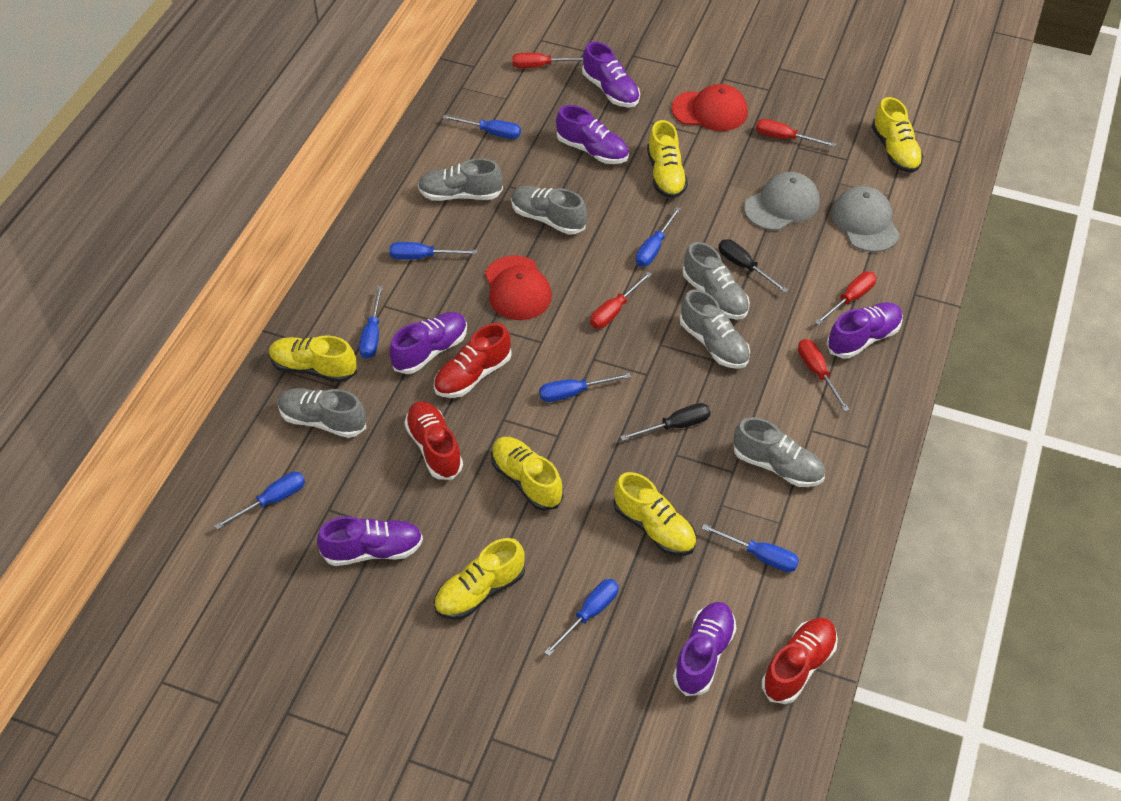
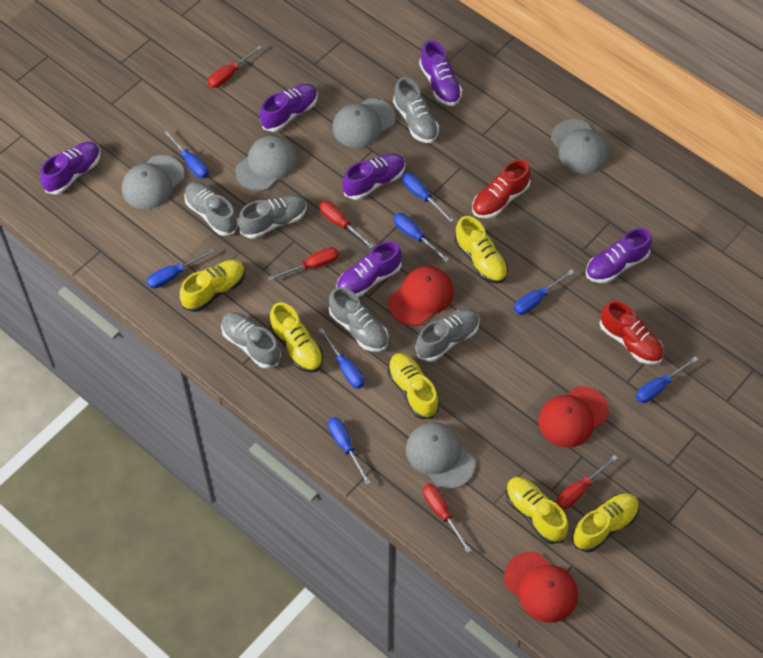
black screwdriver: [620,403,711,441] [718,239,788,293] = 2 -> none = 0
grey cap: [744,172,820,230] [832,186,900,252] = 2 -> [122,155,185,209] [235,135,298,191] [332,98,395,148] [406,422,475,489] [551,119,609,174] = 5
red cap: [485,255,552,320] [671,84,748,131] = 2 -> [388,266,454,326] [504,552,578,623] [538,386,609,447] = 3
red shoe: [404,401,463,480] [434,323,512,398] [762,618,838,704] = 3 -> [472,159,531,218] [599,300,664,365] = 2

